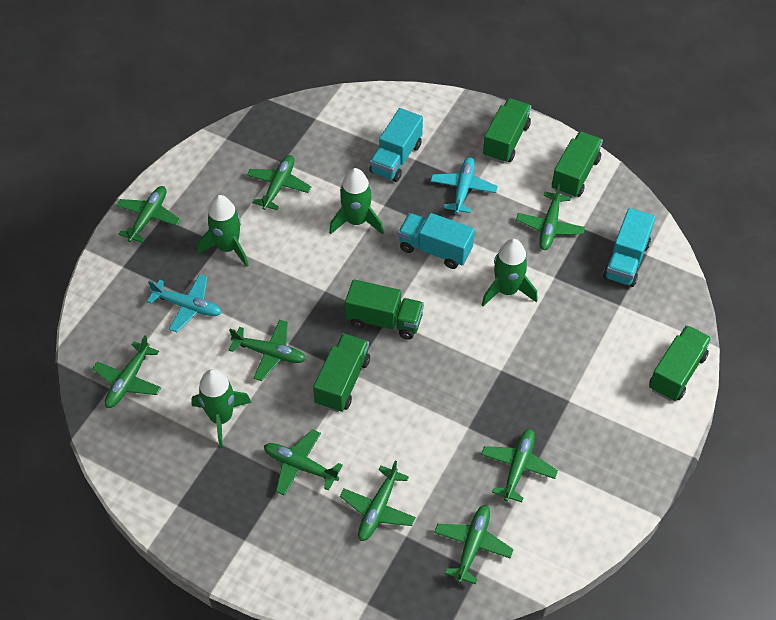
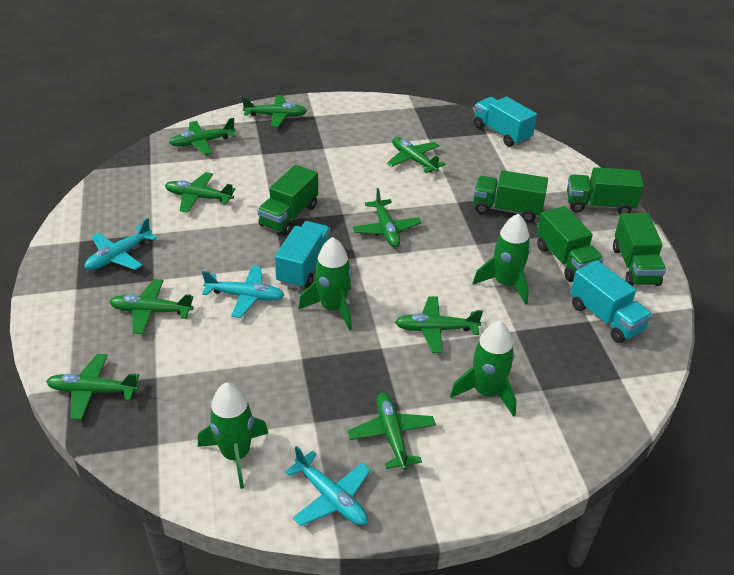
turquoise plane: [147,274,222,332] [431,157,498,214] = 2 -> [85,218,157,270] [202,265,285,318] [285,446,371,526] = 3

